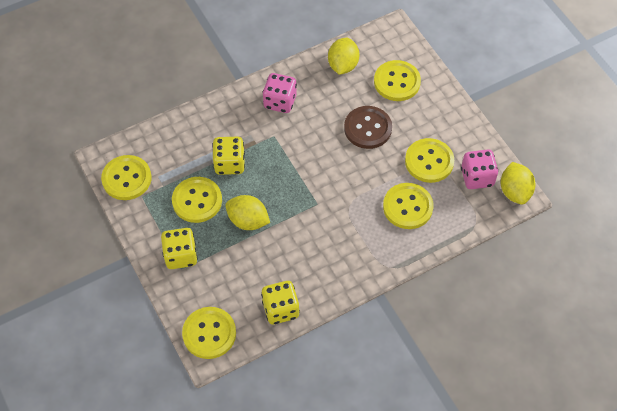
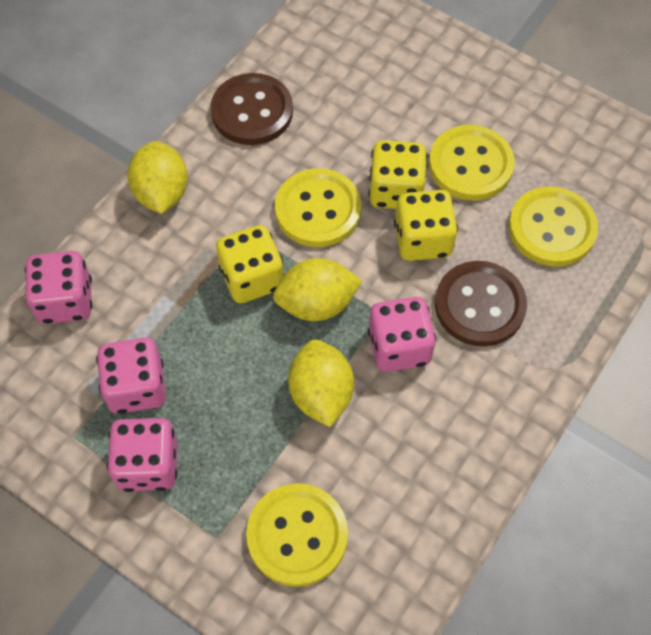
brown button: [344,106,392,149] = 1 -> [210,73,293,145] [435,261,527,346] = 2
pink dice: [262,73,297,113] [461,149,499,189] = 2 -> [25,251,92,324] [96,337,166,414] [107,418,177,492] [368,297,436,372] = 4
yellow button: [101,155,151,200] [172,177,222,223] [182,307,236,359] [374,60,421,101] [383,183,434,229] [405,138,454,183] = 6 -> [246,483,348,587] [275,168,361,247] [429,125,515,201] [508,187,598,266] = 4

